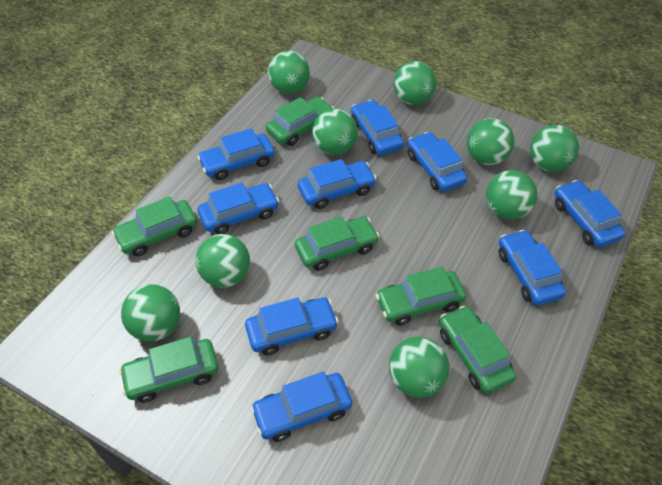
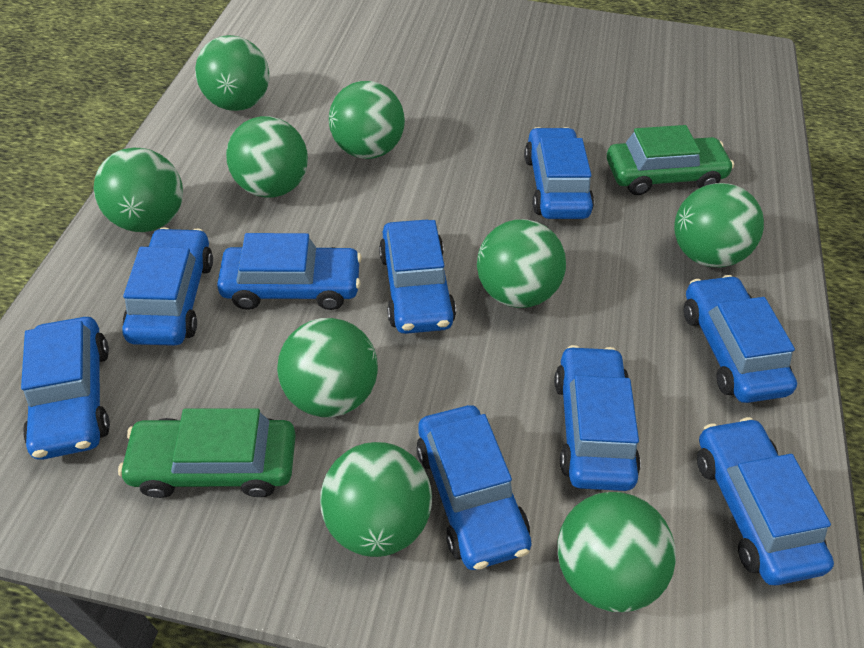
green car: [112,196,197,256] [119,337,219,403] [266,97,334,146] [295,216,379,271] [376,267,466,326] [439,306,516,394] = 6 -> [118,408,296,498] [607,125,734,195] = 2

